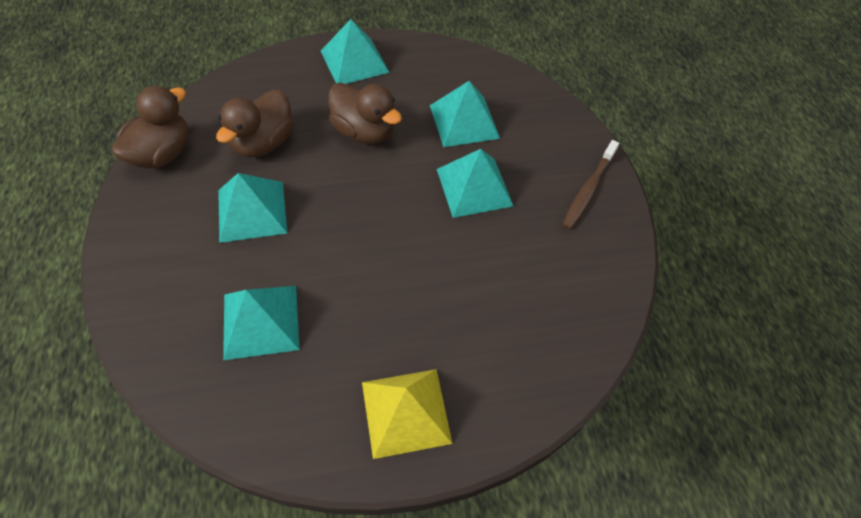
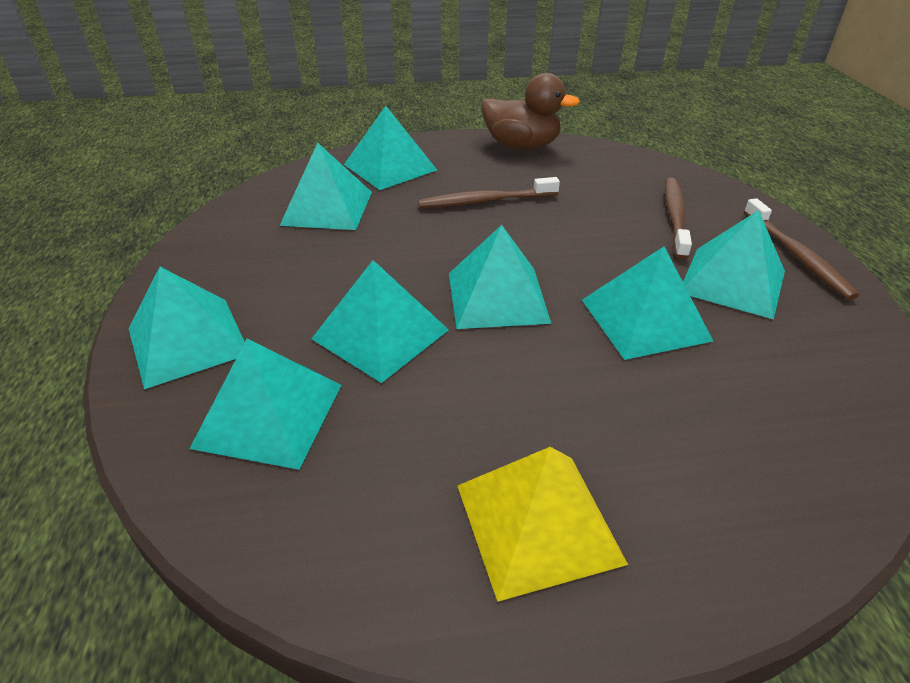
brown duck: [112,86,189,169] [216,89,294,157] [328,82,402,144] = 3 -> [481,73,580,150] = 1
brown toothbrush: [562,140,619,230] = 1 -> [418,177,560,208] [665,178,692,259] [744,198,859,300] = 3
turquoise pyramid: [218,173,287,243] [223,286,300,360] [321,19,390,84] [430,81,500,147] [437,149,513,218] = 5 -> [129,267,245,389] [189,339,341,470] [280,143,372,230] [311,260,449,383] [344,106,437,190] [449,225,551,329] [582,246,713,360] [683,210,785,319] = 8

